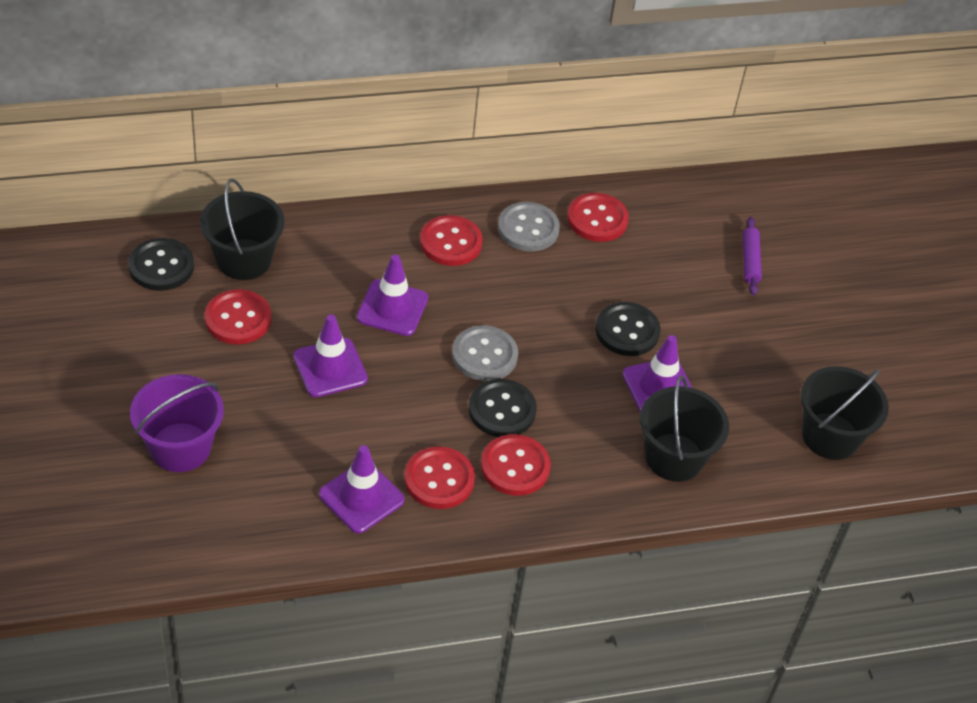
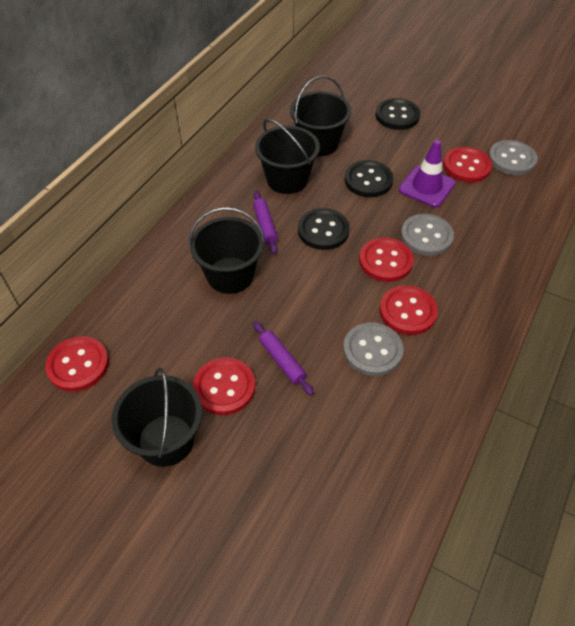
black bucket: [200,178,285,280] [640,375,729,482] [801,366,889,460] = 3 -> [111,368,202,467] [189,207,265,294] [255,119,320,194] [290,75,351,156] = 4
grey button: [452,325,518,381] [498,202,560,252] = 2 -> [343,322,404,376] [401,214,454,256] [489,140,538,175] = 3
purple bucket: [130,374,224,472] = 1 -> none = 0
purple rolling pin: [743,217,762,295] = 1 -> [253,191,278,254] [253,321,314,395] = 2
purple traffic cone: [293,315,368,397] [319,445,405,533] [357,254,428,336] [622,335,692,412] = 4 -> [399,140,455,207] = 1

